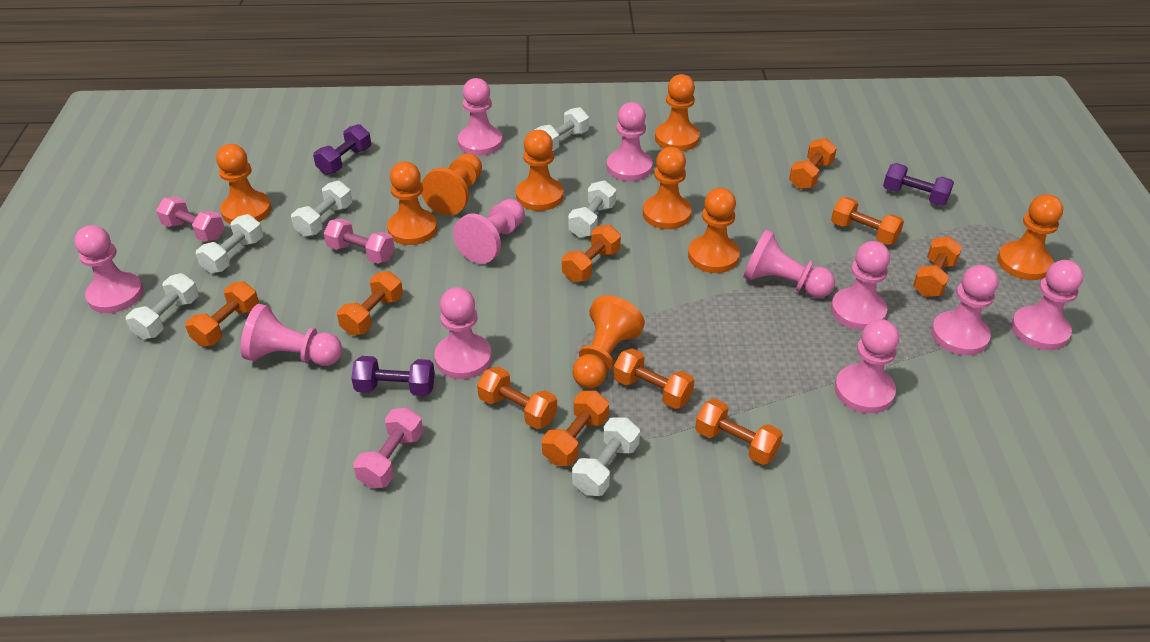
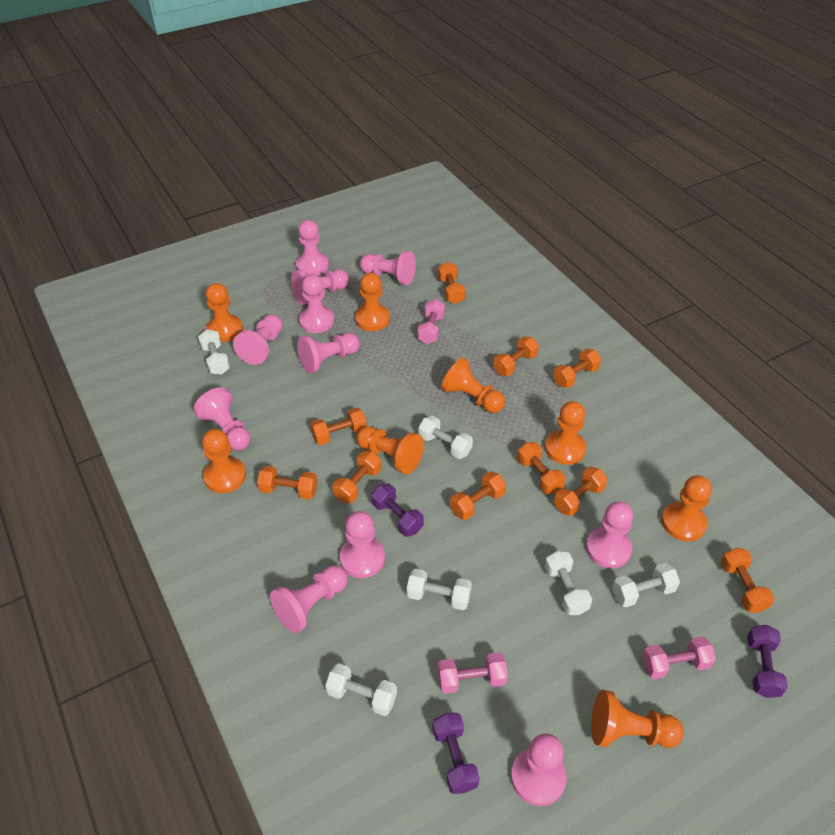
orange pawn: [216,144,271,224] [387,162,437,245] [422,153,482,216] [516,130,563,211] [572,295,645,389] [643,147,692,229] [655,74,700,151] [688,188,740,273] [997,194,1063,280] = 9 -> [202,429,246,493] [206,283,243,342] [355,273,390,331] [356,426,424,474] [441,358,505,413] [545,401,586,465] [591,690,684,748] [662,475,712,541] = 8

